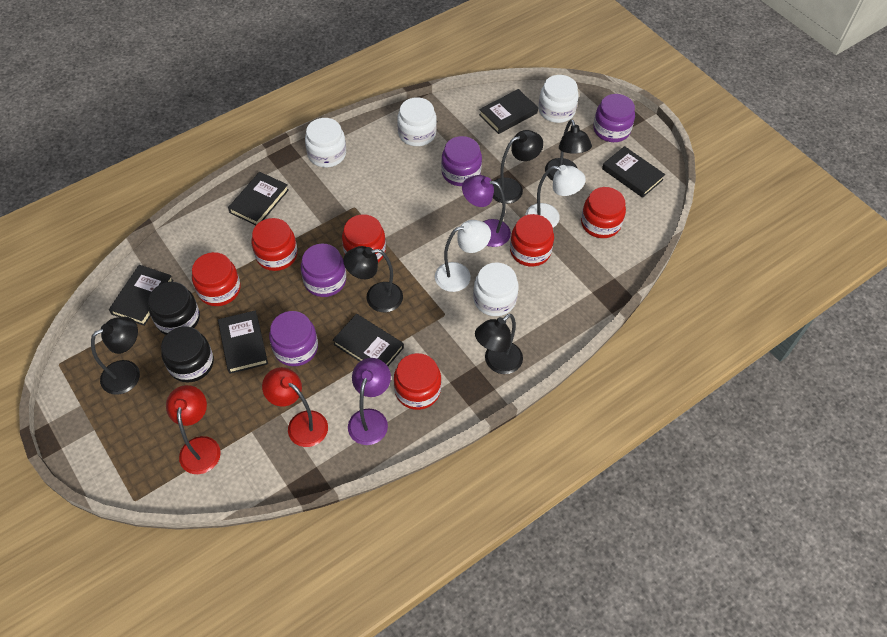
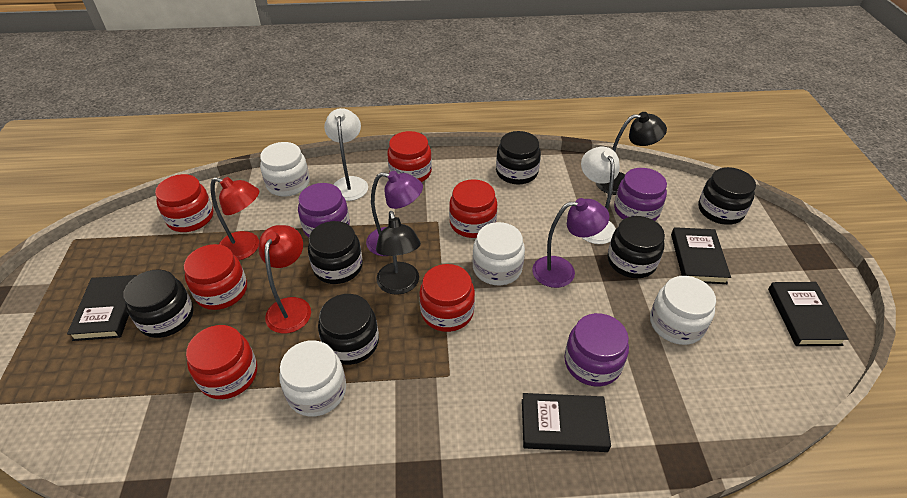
black book: [109,265,174,326] [218,310,268,374] [228,172,289,225] [333,314,404,366] [479,89,538,134] [602,146,665,198] = 6 -> [67,275,137,341] [522,393,611,452] [671,227,731,284] [768,282,849,346] = 4
black jar: [148,282,200,335] [161,326,214,382] = 2 -> [123,269,193,338] [308,221,363,284] [318,294,379,365] [496,131,541,185] [608,216,665,278] [698,167,756,225] = 6
black lamp: [91,317,140,395] [343,246,403,312] [475,314,523,374] [493,130,543,204] [545,119,592,181] = 5 -> [376,211,421,295] [596,112,667,195] = 2
purple jar: [269,311,318,366] [301,243,346,297] [441,136,482,186] [593,94,635,142] = 4 -> [298,183,350,238] [564,313,629,386] [614,168,667,221] = 3

